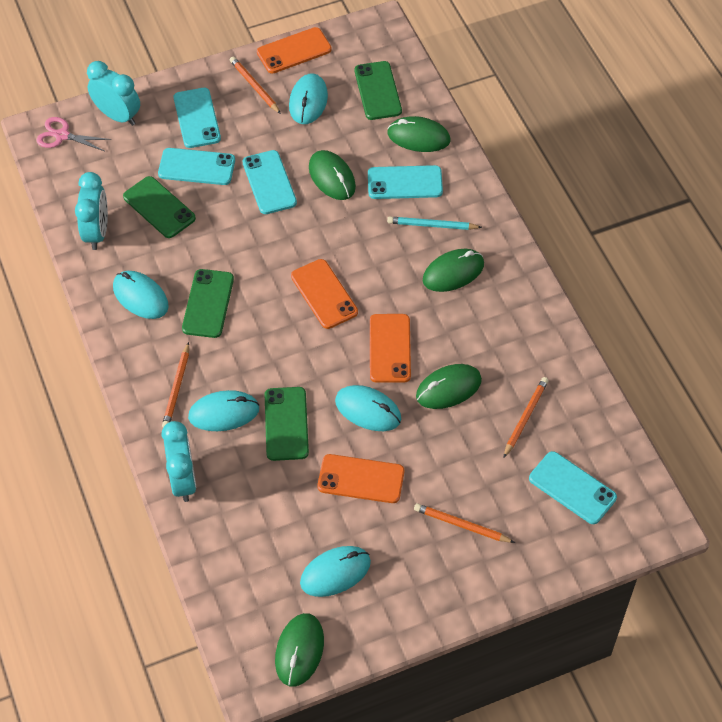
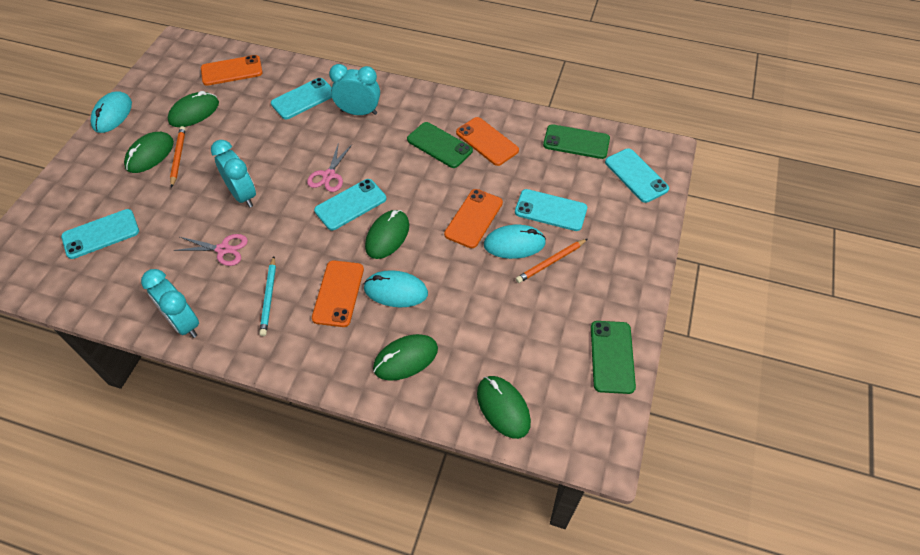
green phone: [123,176,196,238] [182,269,234,338] [264,387,309,461] [354,61,402,120] = 4 -> [407,122,473,168] [543,124,610,159] [591,321,636,394] = 3
orange pencil: [162,342,189,427] [230,57,281,114] [414,503,515,543] [503,377,549,458] = 4 -> [170,126,186,188] [516,239,587,283] = 2
pink scissors: [36,117,111,151] = 1 -> [174,234,248,266] [307,142,352,192] = 2
turquoise mouse: [113,271,169,319] [188,390,259,431] [289,73,328,124] [300,546,371,597] [335,385,401,431] = 5 -> [90,91,132,133] [364,270,428,307] [484,225,546,259] = 3

